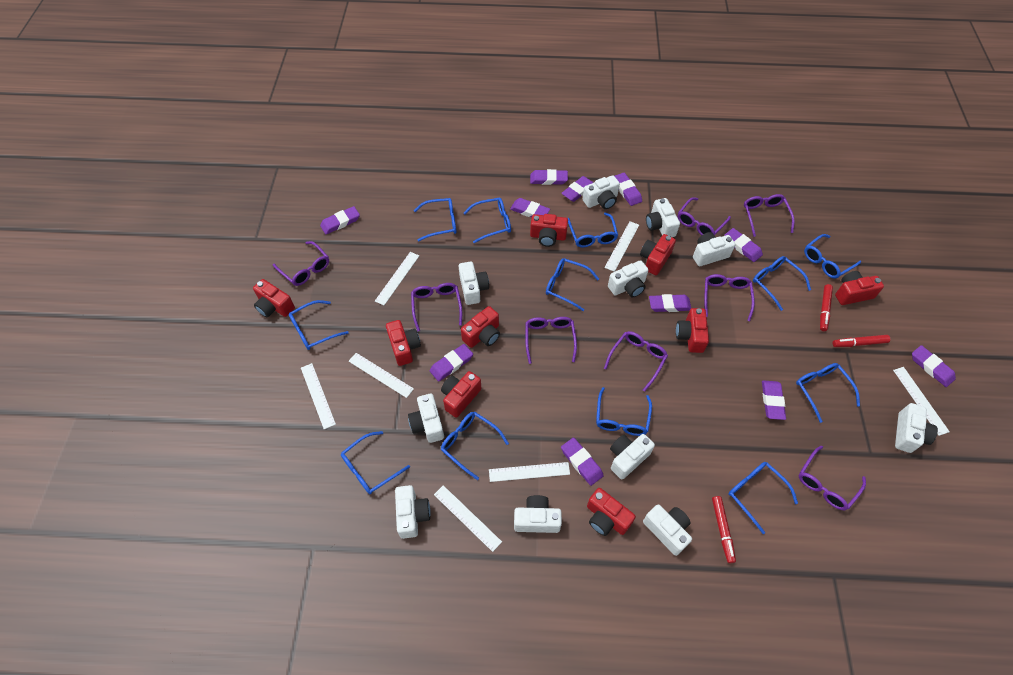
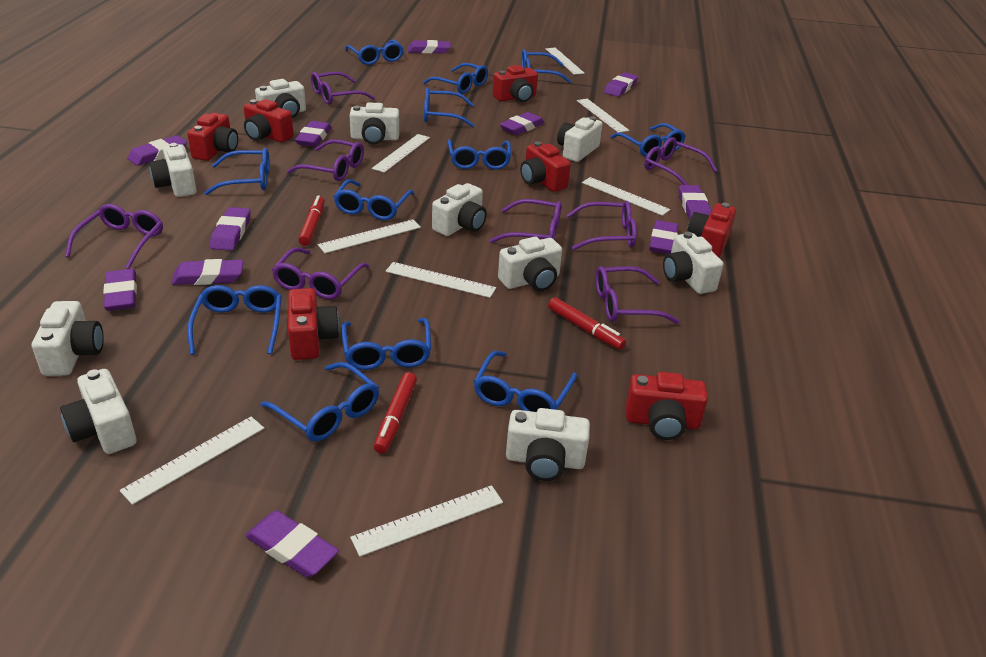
red camera: [253,279,295,317] [386,320,421,366] [441,371,481,418] [461,306,500,348] [530,214,568,247] [587,488,636,536] [640,234,676,275] [676,308,709,353] [835,271,884,305] = 9 -> [187,113,238,161] [244,99,294,143] [288,288,340,360] [493,65,538,102] [520,141,571,192] [626,372,708,440] [687,203,736,258] = 7
white camera: [395,485,431,539] [408,393,444,443] [459,262,489,305] [514,495,562,533] [583,175,620,209] [608,260,649,297] [610,434,655,479] [643,504,692,556] [646,198,680,237] [693,232,735,266] [895,403,938,453] = 11 -> [32,301,104,376] [60,369,136,454] [149,143,197,197] [255,79,306,118] [350,103,400,145] [432,183,487,236] [498,237,562,291] [506,408,590,481] [557,116,603,162] [663,232,723,294] = 10
white ruler: [301,363,336,429] [349,353,414,398] [375,252,419,305] [434,485,502,552] [489,462,570,482] [605,221,639,272] [893,367,950,436] = 7 -> [120,417,264,505] [318,219,421,253] [350,485,503,557] [372,134,430,173] [386,262,496,298] [545,48,585,75] [577,99,629,132] [582,177,670,216] = 8

